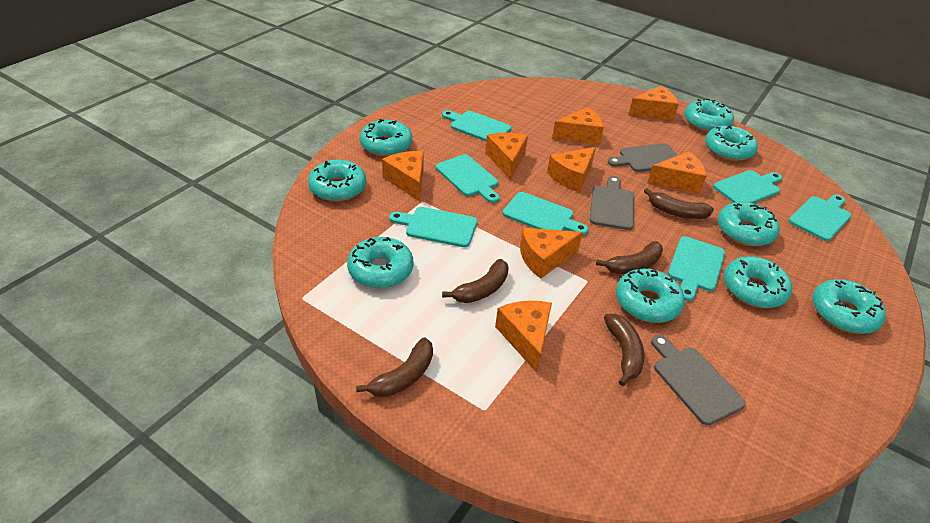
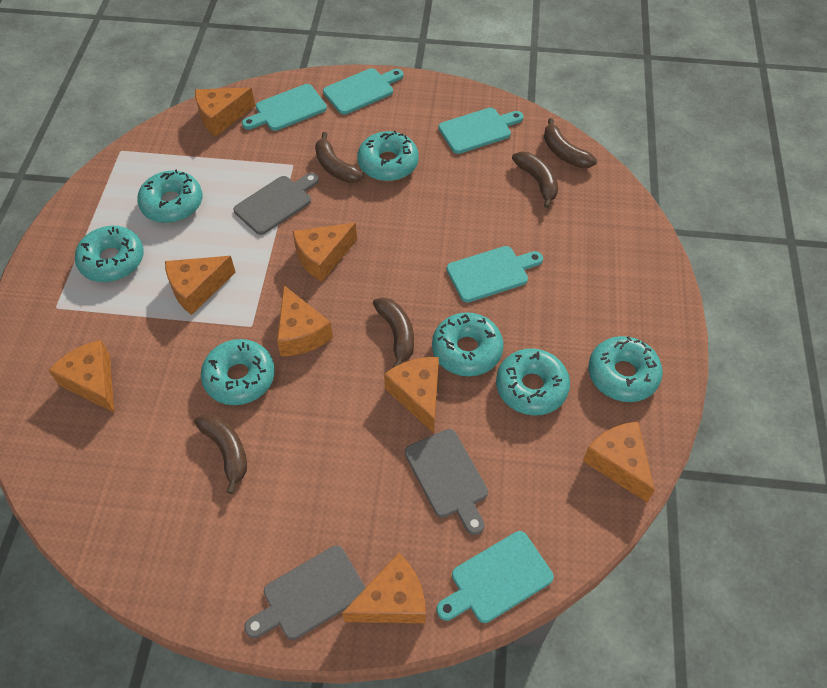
turquoise cutting board: [389,207,477,247] [436,154,500,203] [442,110,511,141] [503,192,588,235] [668,236,725,301] [713,170,782,204] [789,194,851,241] = 7 -> [242,84,327,131] [323,68,403,115] [436,531,554,623] [438,108,524,154] [447,246,543,303] = 5
turquoise donut: [308,160,366,201] [347,237,413,288] [360,119,412,157] [616,269,685,323] [684,98,734,132] [705,125,758,161] [717,202,780,246] [723,256,792,308] [812,279,886,334] = 9 -> [75,226,144,282] [137,169,202,223] [201,339,275,405] [357,130,419,181] [432,312,504,376] [496,349,570,416] [588,336,663,402] = 7

